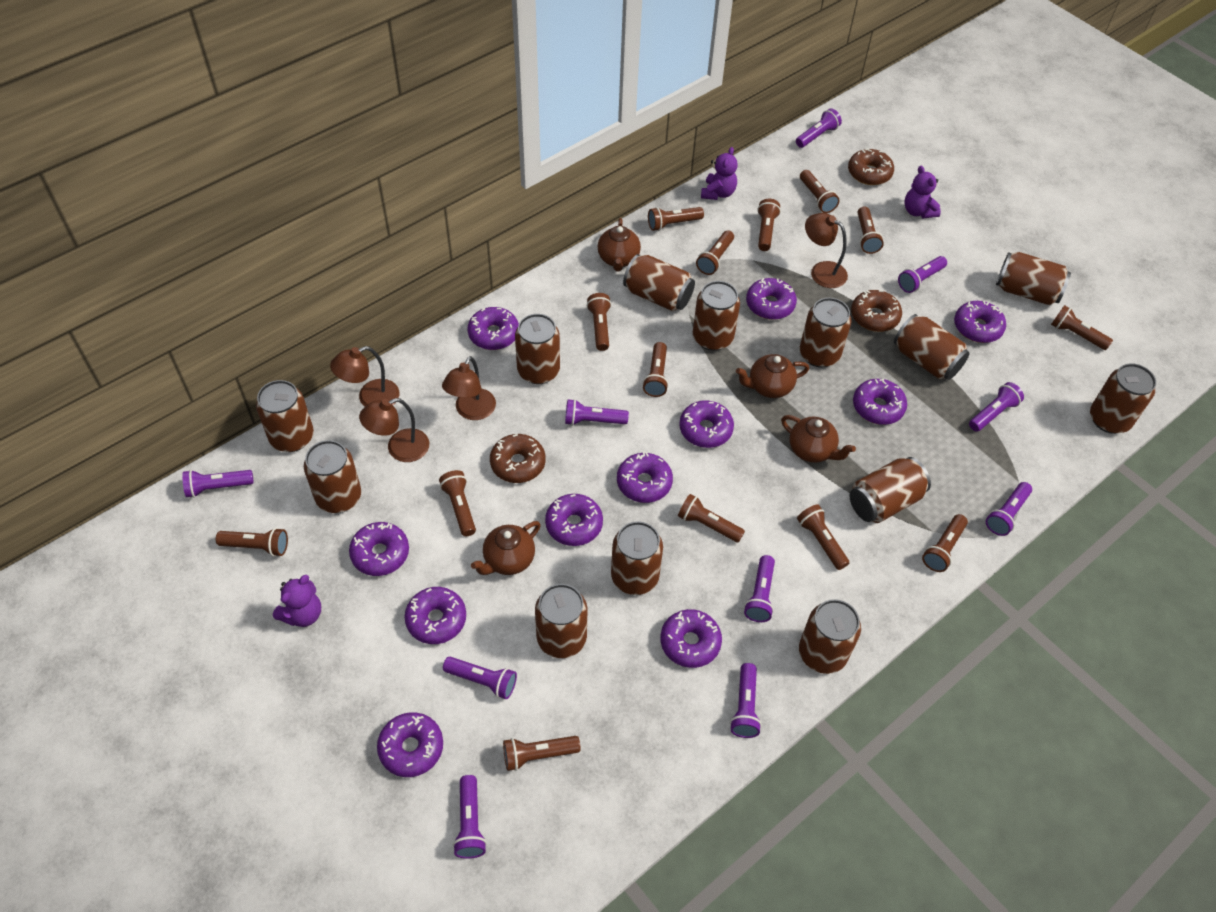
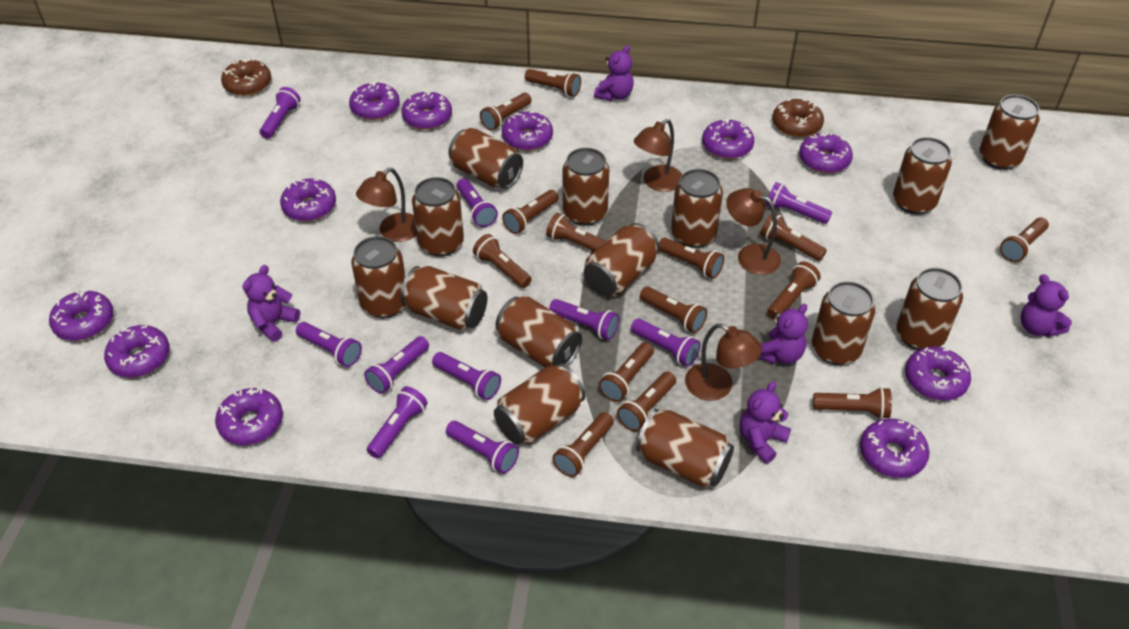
brown can: [256,380,314,452] [304,440,361,513] [515,314,560,384] [535,584,587,658] [611,521,663,595] [623,254,695,311] [693,281,740,351] [799,599,861,674] [800,298,851,368] [850,457,931,523] [894,314,970,380] [996,252,1071,305] [1090,363,1156,434] = 13 -> [351,236,406,318] [401,266,488,331] [412,177,464,257] [448,128,523,189] [494,363,585,445] [496,296,582,367] [563,148,609,226] [584,223,660,296] [636,409,734,488] [671,169,723,248] [812,281,875,365] [893,137,952,215] [896,268,963,350] [979,95,1040,170] = 14
brown donut: [490,434,546,483] [848,148,894,185] [851,290,902,332] = 3 -> [221,58,271,96] [772,99,824,137] = 2
brown teapot: [471,521,541,575] [598,218,641,271] [736,354,809,398] [781,415,856,463] = 4 -> none = 0
purple teddy bear: [273,575,321,627] [701,147,738,200] [904,166,941,218] = 3 -> [242,265,300,342] [594,45,634,101] [740,381,791,464] [759,304,808,364] [1021,274,1072,337] = 5

